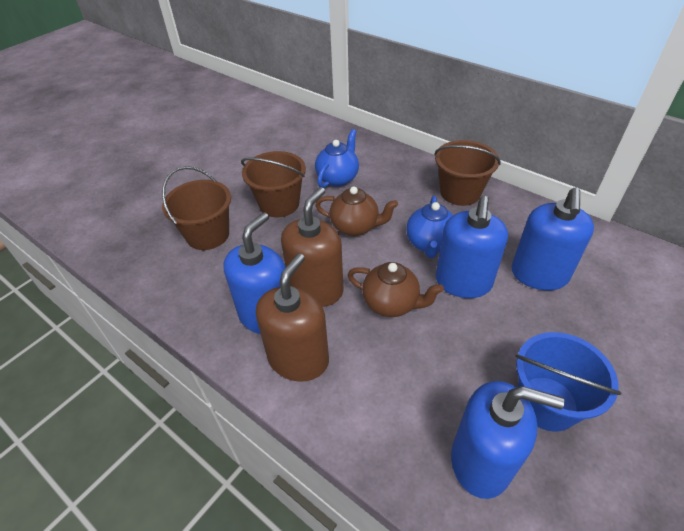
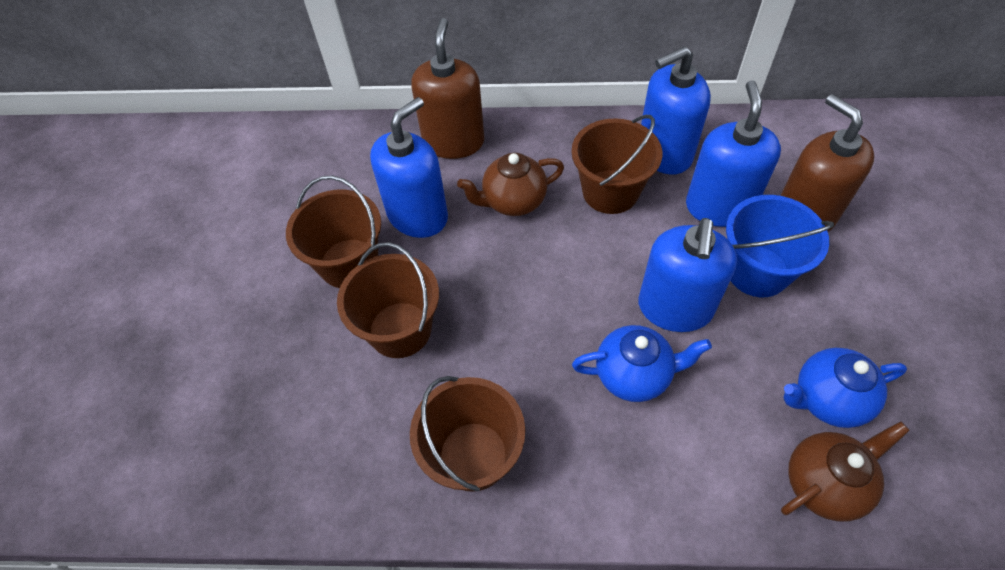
brown bucket: [162,166,231,250] [241,151,306,217] [434,140,501,206] = 3 -> [286,175,381,288] [337,242,439,358] [410,376,525,492] [571,115,662,214] = 4

